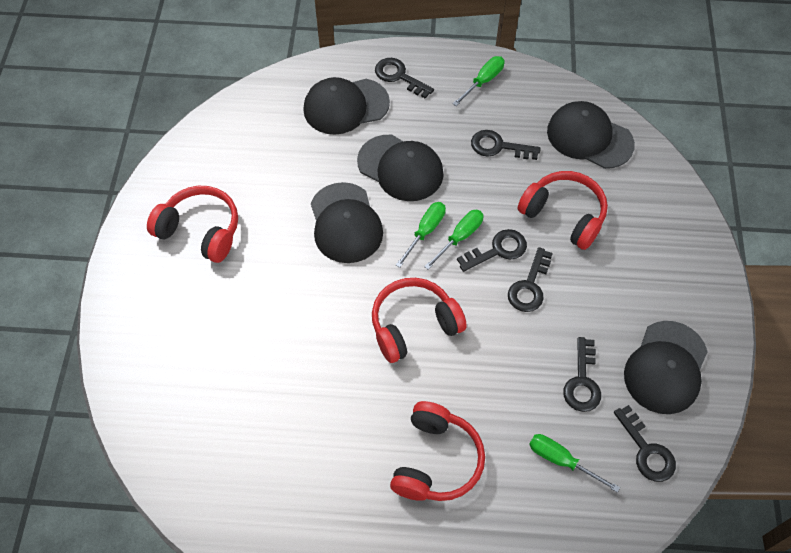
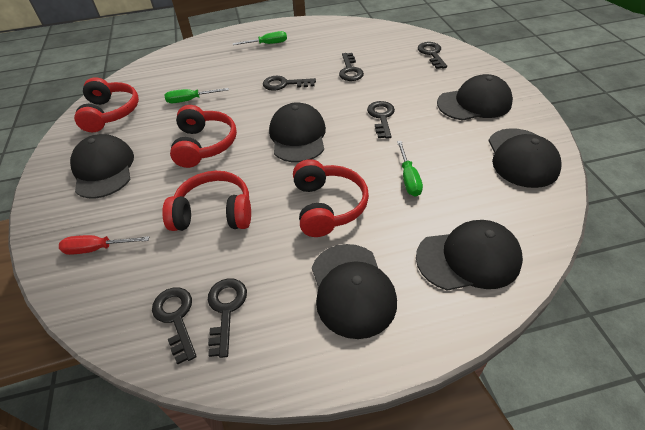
black cap: [303,77,390,135] [311,182,383,263] [357,135,444,201] [547,101,635,169] [624,321,708,414] = 5 -> [70,134,134,198] [269,102,326,162] [312,244,397,339] [416,220,523,291] [437,74,513,120] [489,128,562,188] = 6
green screwdriver: [396,202,446,268] [424,210,484,270] [453,56,505,106] [529,434,620,493] = 4 -> [164,88,229,103] [233,31,287,45] [397,141,423,197] = 3
red screwdriver: none = 0 -> [59,235,149,255] = 1

